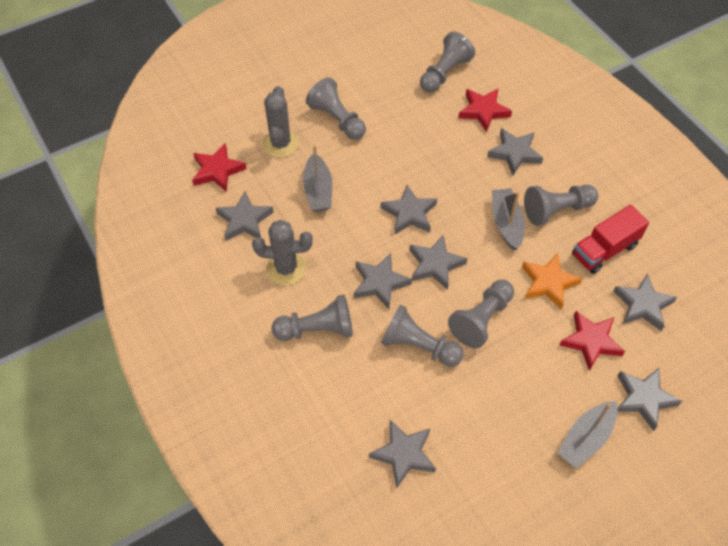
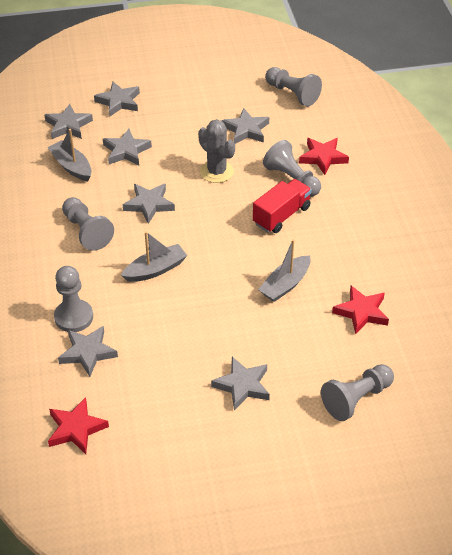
grey cactus: [252,220,313,285] [263,86,299,158] = 2 -> [198,119,235,183] = 1
grey pawn: [272,294,353,341] [306,77,366,140] [381,305,463,367] [420,32,475,93] [448,280,514,348] [524,185,598,226] = 6 -> [54,266,93,332] [62,197,114,251] [263,140,321,197] [265,67,322,107] [321,364,394,421] = 5
grey star: [216,191,274,241] [354,253,412,309] [369,420,436,488] [381,185,437,234] [409,234,467,290] [487,128,543,175] [613,274,677,331] [617,368,682,431] = 8 -> [45,104,93,139] [58,326,118,377] [94,82,140,116] [103,129,152,165] [123,183,175,224] [211,357,270,411] [222,108,269,144] = 7
orange star: [522,253,583,310] = 1 -> none = 0

